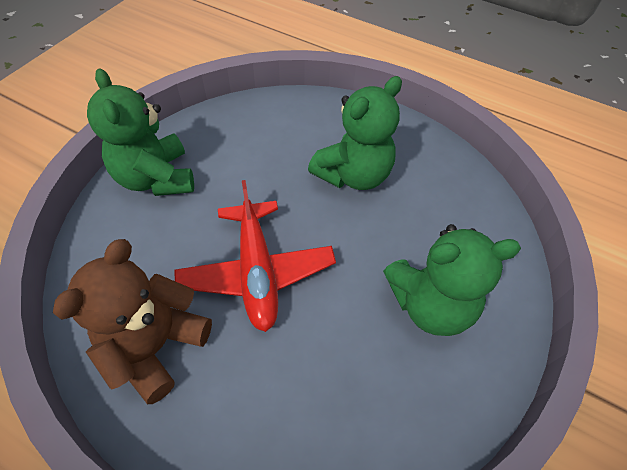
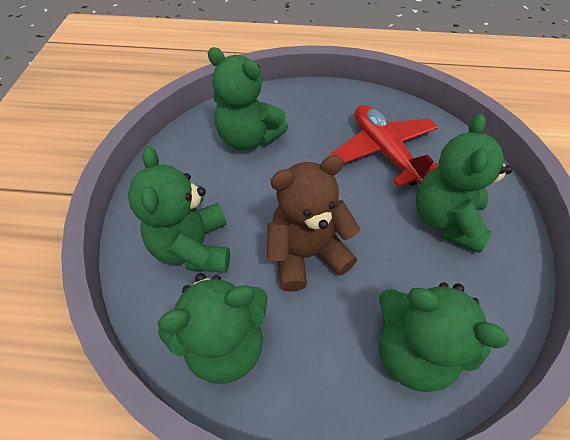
green teddy bear: [87,68,194,196] [308,76,402,190] [383,224,521,336] = 3 -> [128,147,230,273] [158,273,268,384] [208,47,288,150] [379,283,509,392] [416,114,513,253] = 5

